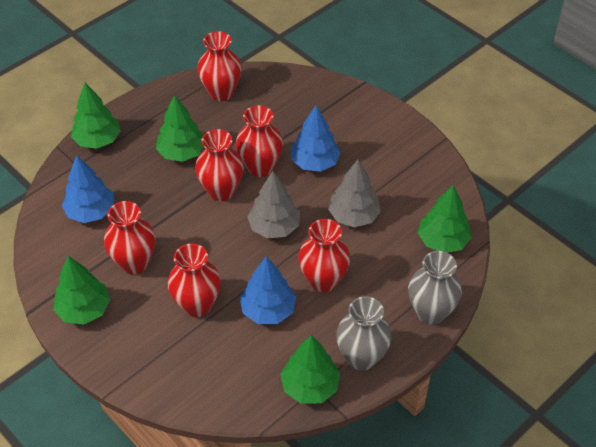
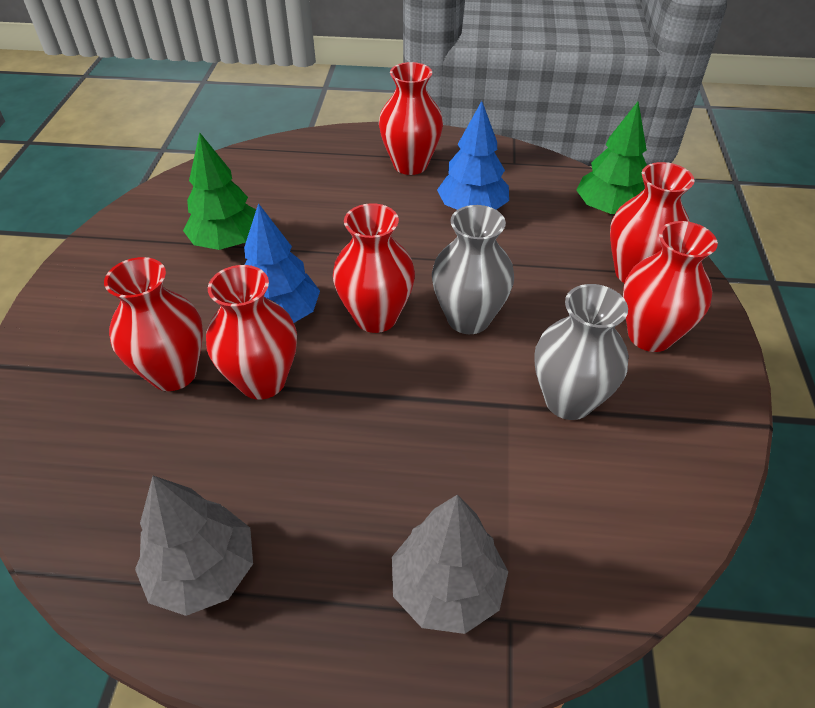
blue tree: [62,155,114,223] [240,256,296,324] [291,105,341,172] = 3 -> [244,203,320,323] [437,101,509,210] = 2
green tree: [53,256,111,324] [71,83,121,149] [156,95,204,162] [281,335,340,404] [418,185,472,253] = 5 -> [183,132,256,250] [576,102,647,215] = 2

